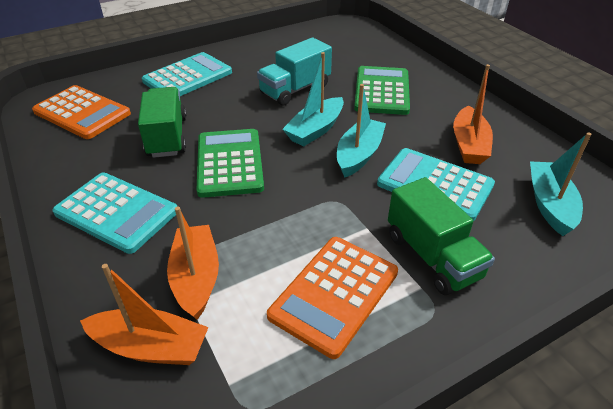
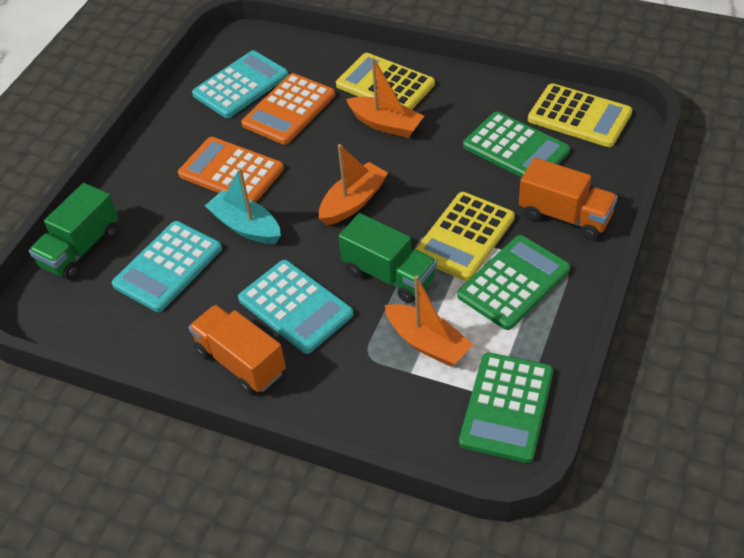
green calculator: [196,129,264,198] [354,66,410,115] = 2 -> [457,235,571,330] [459,352,553,463] [463,112,570,177] = 3
orange truck: none = 0 -> [188,305,286,395] [519,158,618,240] = 2
turquoise boat: [282,52,344,146] [337,84,386,178] [530,132,592,236] = 3 -> [205,168,281,244] = 1
turquoise truck: [257,38,332,106] = 1 -> none = 0
yellow calculator: none = 0 -> [336,53,435,109] [415,192,515,281] [528,83,632,147] = 3

